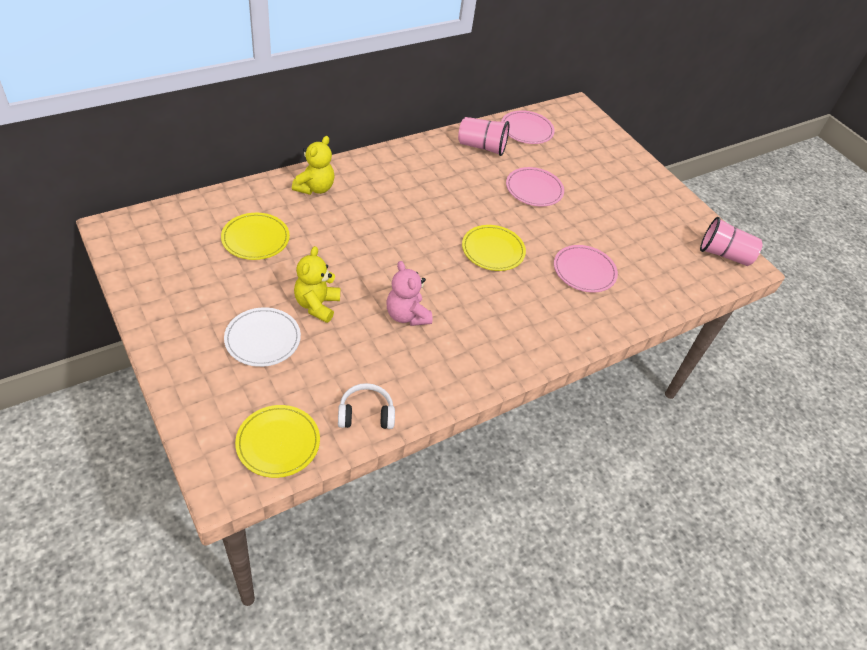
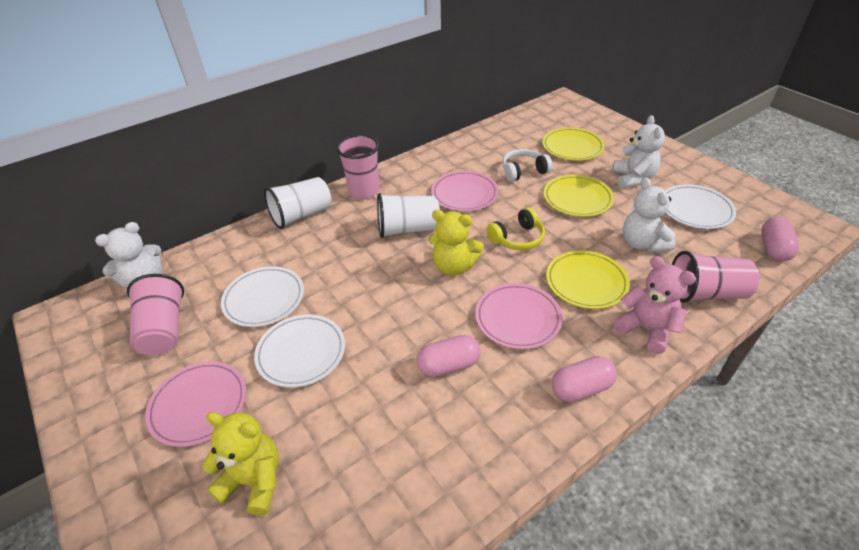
pink capsule: none = 0 -> [417,335,480,377] [552,356,617,402] [761,217,799,262] = 3
pink cup: [458,117,509,156] [700,217,763,266] = 2 -> [127,274,184,355] [336,135,379,199] [672,251,760,303] = 3
white cup: none = 0 -> [264,177,331,229] [377,193,440,238] = 2
white plate: [224,307,301,367] = 1 -> [221,266,304,327] [254,314,345,388] [665,185,736,229] = 3
white teddy bear: none = 0 -> [95,222,162,289] [612,115,665,188] [623,177,676,252] = 3
yellow headphones: none = 0 -> [486,207,545,250] = 1

